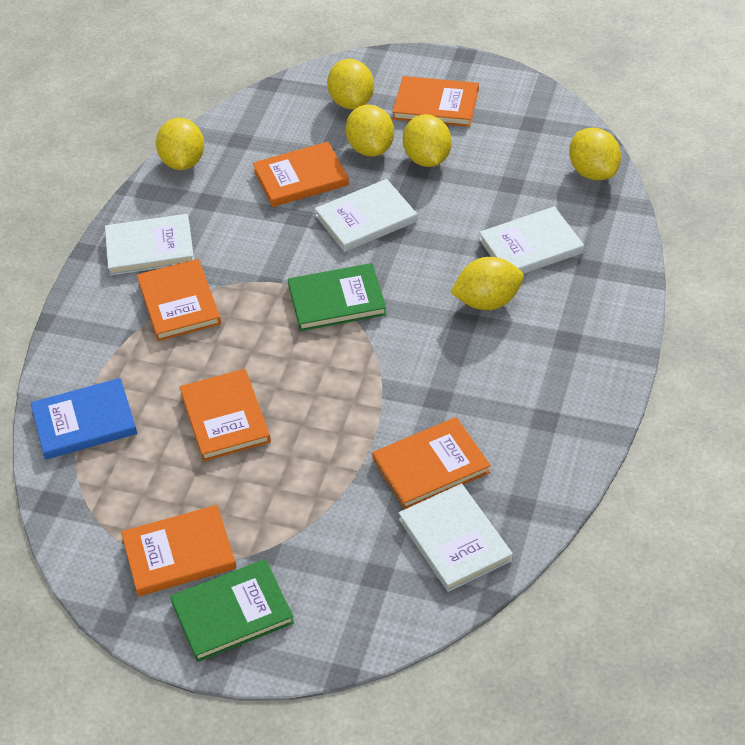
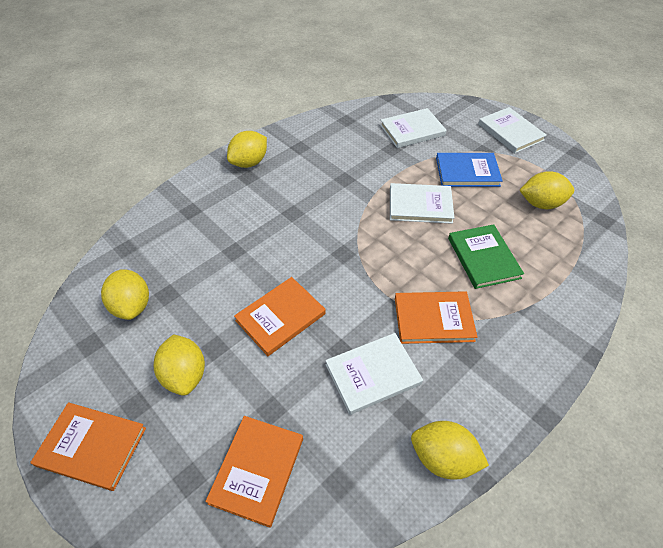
green book: [170,559,294,662] [288,263,387,331] = 2 -> [448,224,524,289] = 1
orange book: [121,505,236,596] [137,259,221,341] [180,369,271,461] [253,142,349,207] [372,417,491,509] [393,76,479,127] = 6 -> [30,402,146,491] [205,416,303,528] [234,277,326,356] [395,291,478,344] = 4
yellow lemon: [156,118,204,170] [327,59,374,109] [346,105,394,157] [403,114,452,167] [450,257,524,310] [569,128,621,180] = 6 -> [101,269,149,320] [154,334,205,396] [227,131,267,168] [411,421,489,480] [519,171,574,209] = 5

